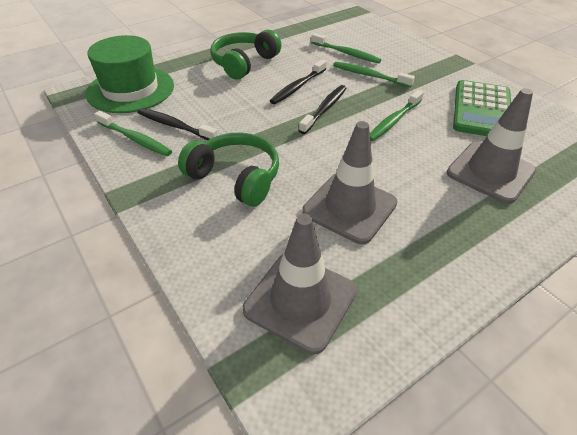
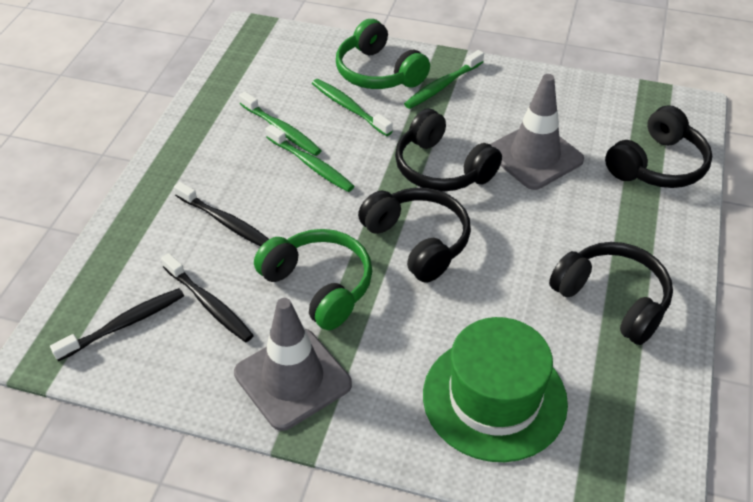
black headphones: none = 0 -> [358,188,471,283] [395,108,502,192] [549,242,673,345] [605,105,712,188] = 4
green calculator: [453,80,511,136] = 1 -> none = 0
grey traffic cone: [242,213,357,354] [302,121,398,244] [447,88,536,204] = 3 -> [234,298,352,431] [490,74,584,190] = 2

